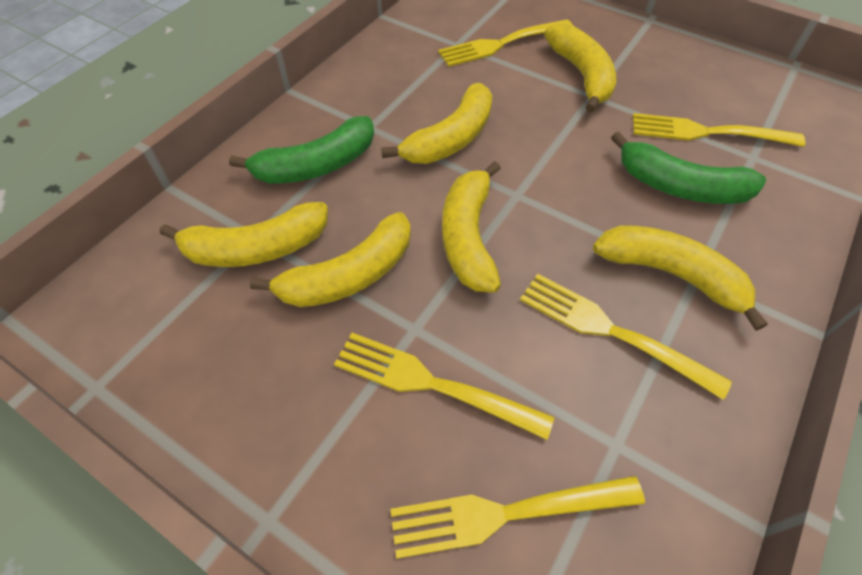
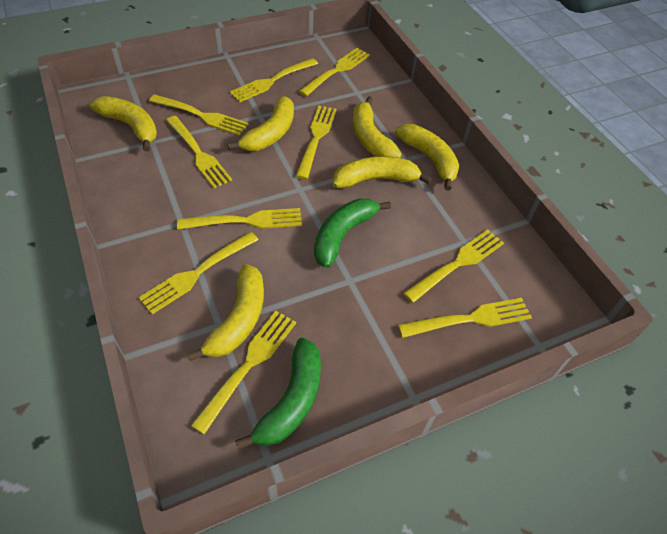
yellow fork: [334,333,554,440] [391,476,645,559] [438,19,572,67] [520,274,732,400] [633,113,805,147] = 5 -> [138,232,258,314] [149,94,248,135] [166,116,232,188] [177,208,302,230] [191,311,296,435] [230,58,318,102] [296,106,336,179] [299,48,370,96] [398,298,532,338] [403,229,504,303] = 10

